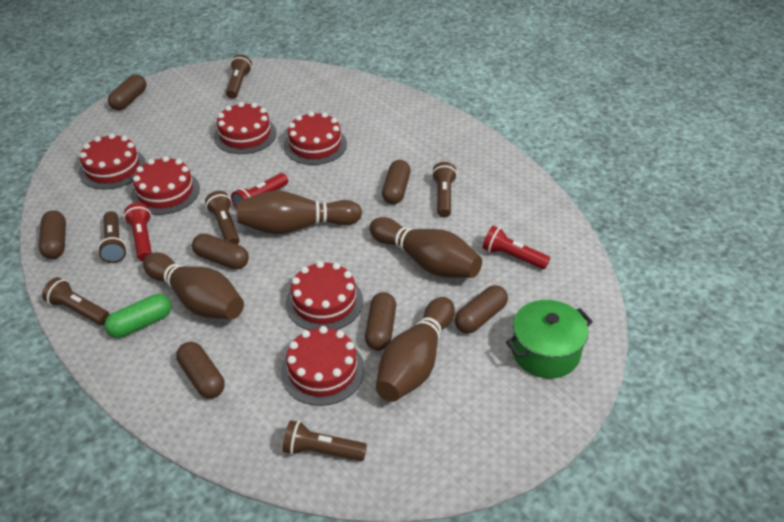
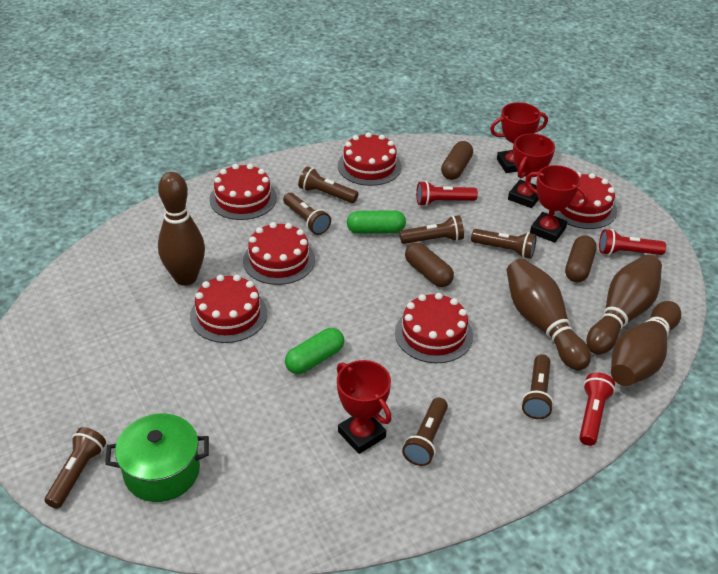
brown capsule: [39,210,66,259] [108,74,147,110] [176,342,225,398] [192,233,249,269] [365,292,396,350] [382,160,411,204] [455,285,508,334] = 7 -> [405,243,454,287] [441,141,473,180] [565,235,597,283] = 3
brown flashlight: [42,277,110,325] [98,211,127,263] [205,191,240,245] [226,54,252,99] [283,420,367,461] [432,162,457,217] = 6 -> [44,427,106,509] [283,193,331,235] [298,166,358,203] [400,215,464,244] [402,398,448,466] [471,229,537,259] [521,354,554,419] = 7
green capsule: [104,294,171,338] = 1 -> [285,328,344,374] [347,210,406,234] = 2
red trophy: none = 0 -> [337,360,391,454] [490,102,548,173] [508,133,555,208] [525,165,588,243] = 4

